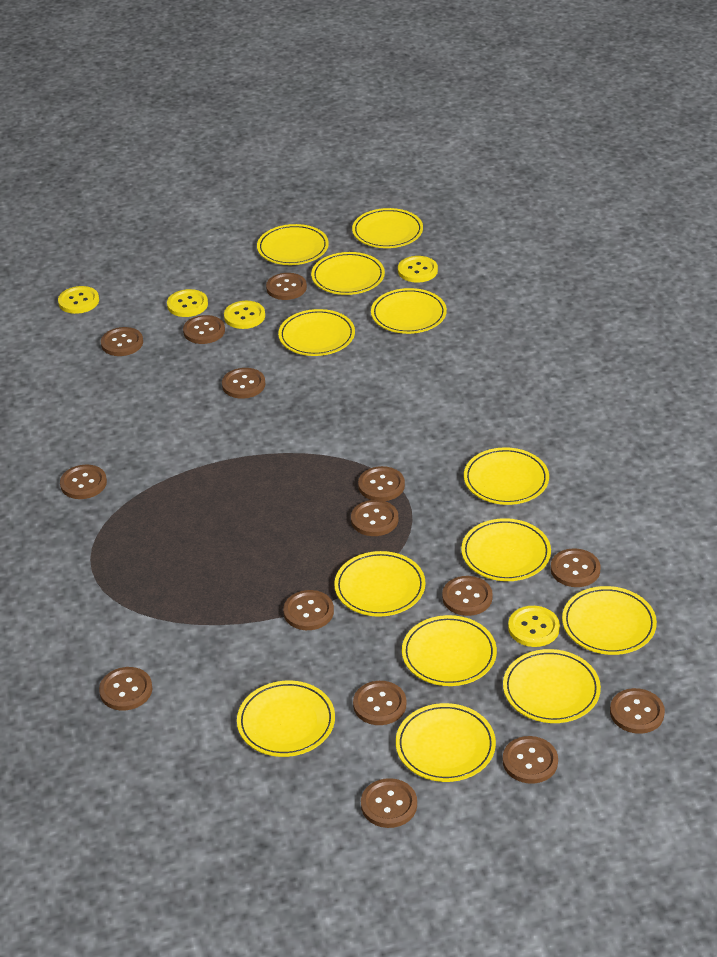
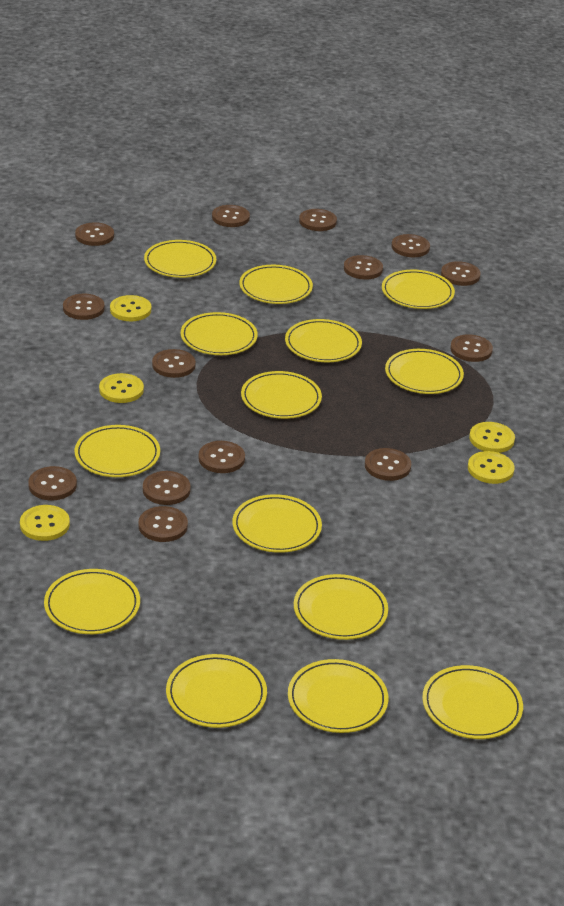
brown button: [60,465,107,499] [99,667,153,711] [101,327,143,356] [183,315,225,344] [222,368,265,399] [266,273,307,300] [283,590,334,630] [351,500,398,536] [353,681,406,725] [358,466,405,501] [361,778,417,828] [442,576,493,616] [503,736,558,784] [551,548,600,587] [610,688,665,734] = 15 -> [28,466,77,500] [63,294,105,320] [75,222,114,246] [139,506,188,542] [143,471,191,505] [152,349,196,378] [198,441,245,473] [212,205,250,227] [299,209,337,231] [344,255,383,280] [365,448,411,481] [392,234,430,257] [441,261,481,286] [450,334,493,362] = 14
yellow plate: [237,681,335,757] [257,224,329,265] [278,309,355,356] [311,252,385,295] [334,551,425,617] [352,208,423,248] [371,288,447,334] [396,703,496,782] [402,615,497,686] [461,518,551,581] [464,447,549,505] [503,649,601,723] [562,586,657,655] = 13 -> [44,569,140,634] [75,425,160,477] [144,240,216,278] [166,654,267,728] [181,312,258,355] [232,494,322,553] [239,265,313,304] [241,371,322,419] [285,319,362,362] [288,659,388,733] [294,574,388,640] [382,270,455,309] [385,349,464,394] [422,665,523,739] = 14

